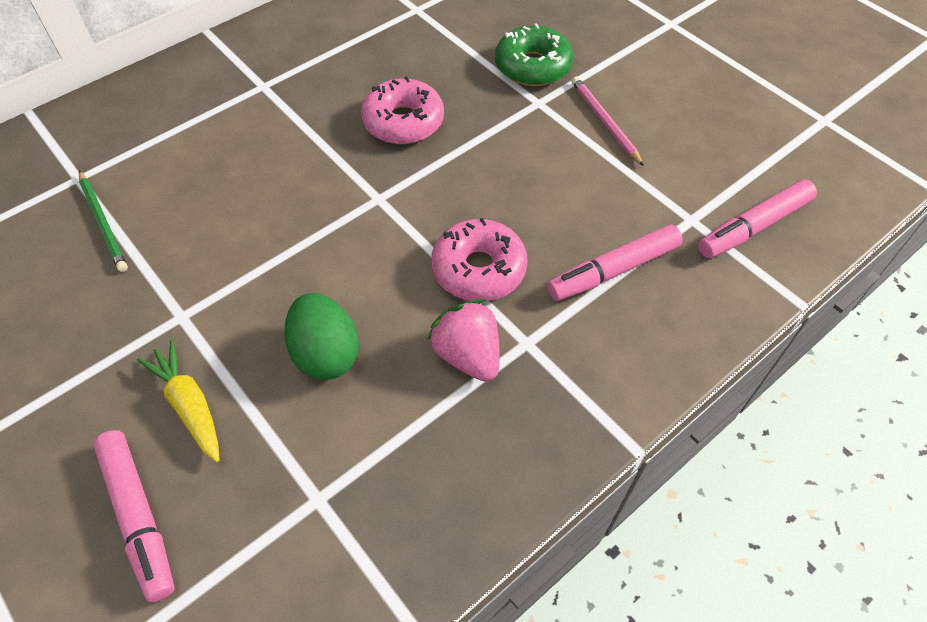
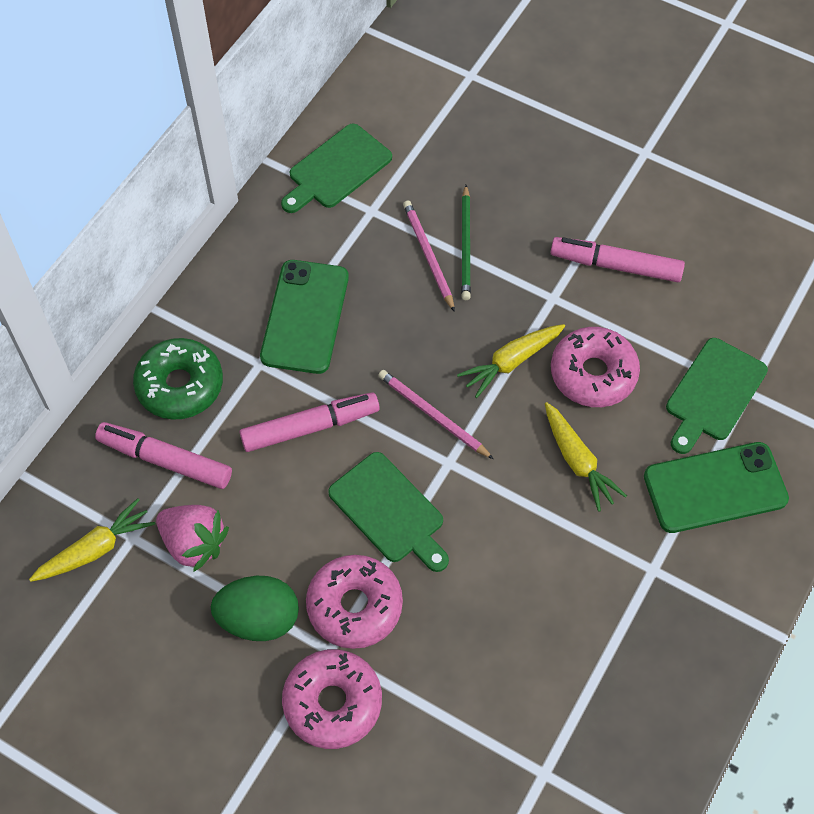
green cutting board: none = 0 -> [281,124,392,213] [328,452,449,572] [666,338,768,454] = 3
green phone: none = 0 -> [260,260,349,374] [644,442,789,533] = 2
pink donut: [361,76,444,144] [431,218,528,302] = 2 -> [282,649,382,749] [306,555,403,649] [551,327,640,407] = 3
pink pencil: [572,77,644,166] = 1 -> [378,370,494,459] [403,200,455,312] = 2
yellow carrot: [137,340,220,462] = 1 -> [29,498,155,582] [457,324,565,398] [545,402,627,512] = 3

